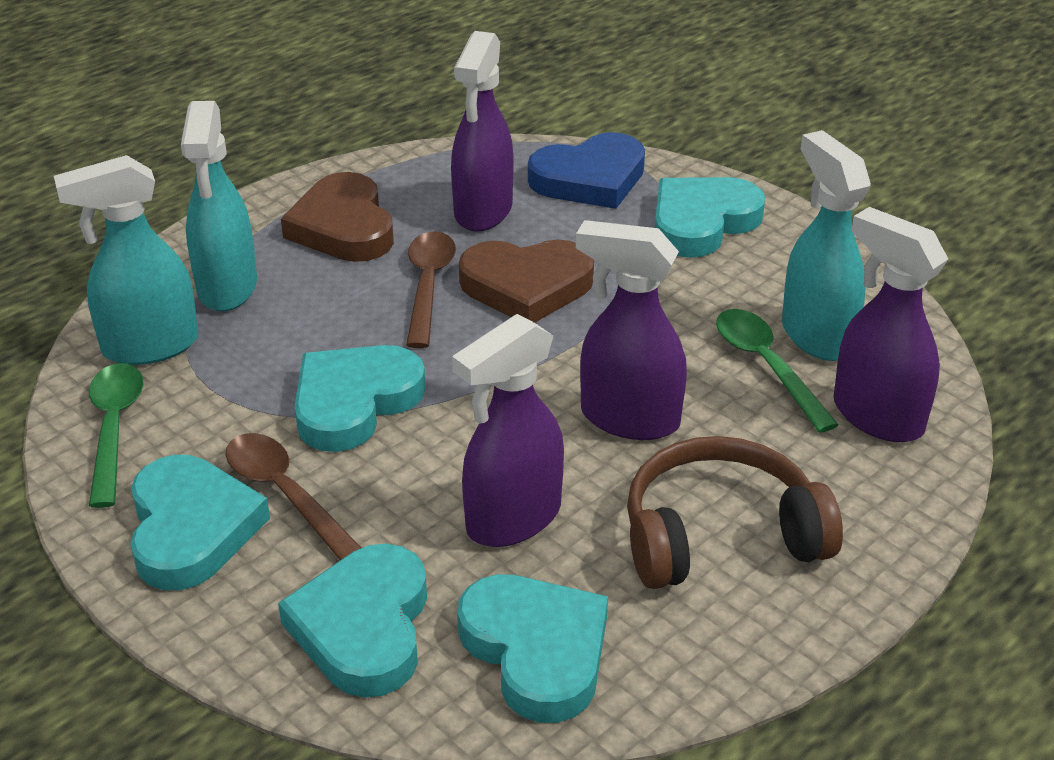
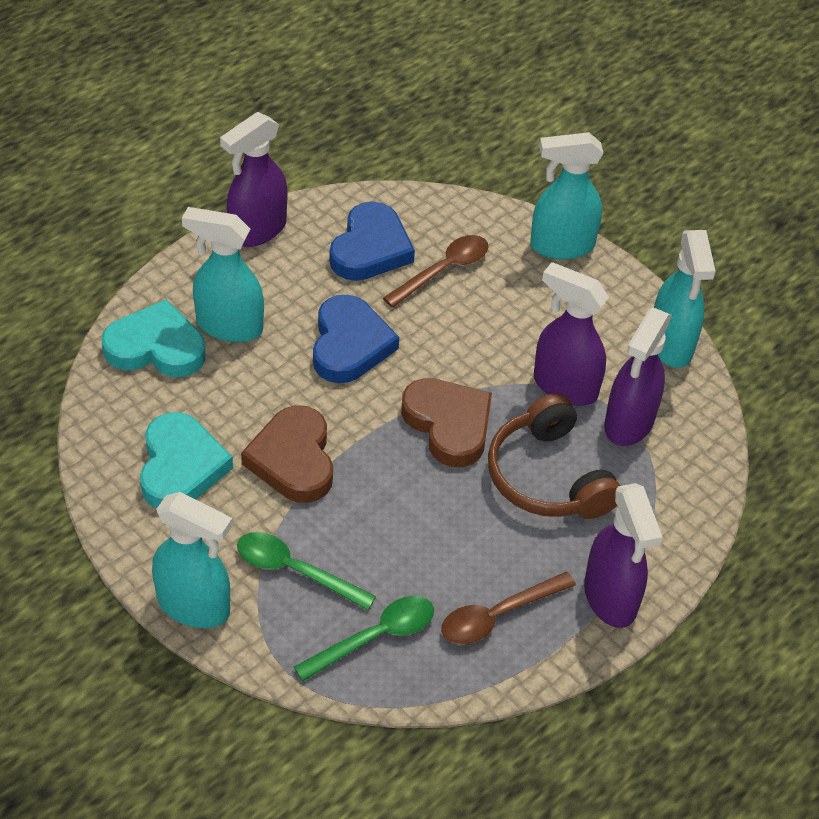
blue heart: [528,132,645,209] = 1 -> [313,295,399,383] [329,201,415,281] = 2
turquoise heart: [130,455,270,590] [278,544,427,698] [295,345,426,452] [457,574,608,723] [655,177,765,258] = 5 -> [102,299,206,377] [140,412,233,509] = 2
turquoise spray bottle: [54,155,198,365] [181,101,257,311] [782,130,871,361] = 3 -> [152,492,233,628] [182,207,264,342] [530,132,603,260] [654,230,715,368] = 4

